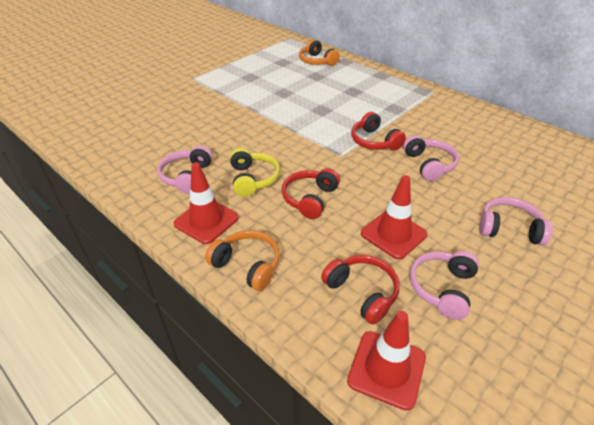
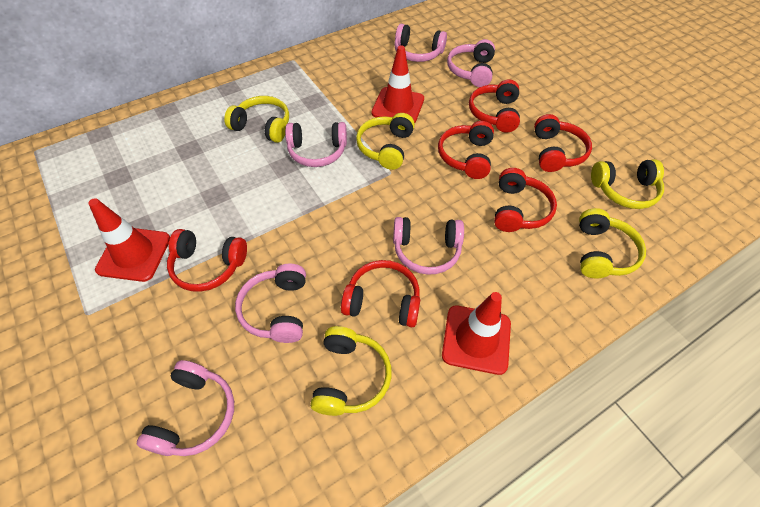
orange headphones: [205,230,280,291] [299,39,340,66] = 2 -> none = 0
pink headphones: [157,146,213,194] [403,135,459,181] [410,251,479,320] [479,197,553,245] = 4 -> [137,360,234,456] [235,264,306,343] [285,122,347,167] [393,217,464,275] [394,24,447,62] [447,39,495,87] = 6
red headphones: [281,168,340,219] [321,255,400,325] [351,112,406,150] = 3 -> [167,229,247,292] [341,260,420,327] [438,121,494,179] [469,79,520,133] [494,168,557,232] [534,114,592,172] = 6
yellow headphones: [230,148,280,197] = 1 -> [224,96,289,143] [310,326,392,416] [356,113,415,170] [579,208,646,278] [591,159,664,209] = 5

